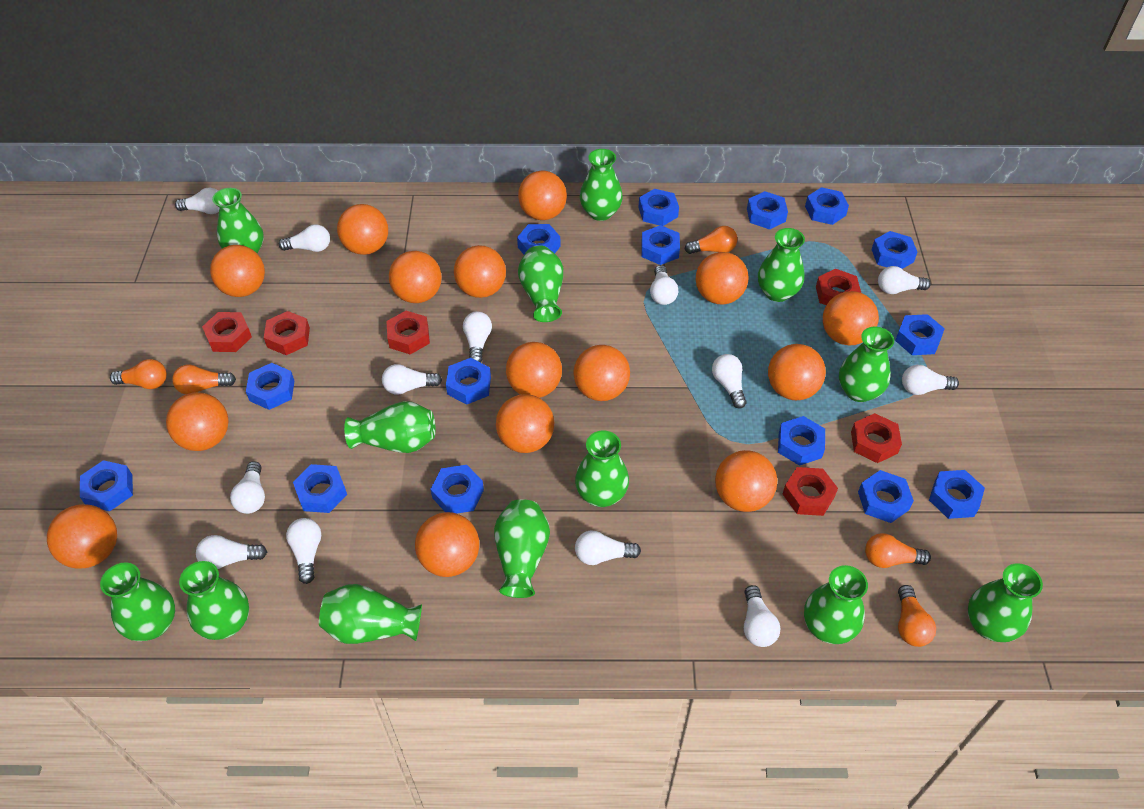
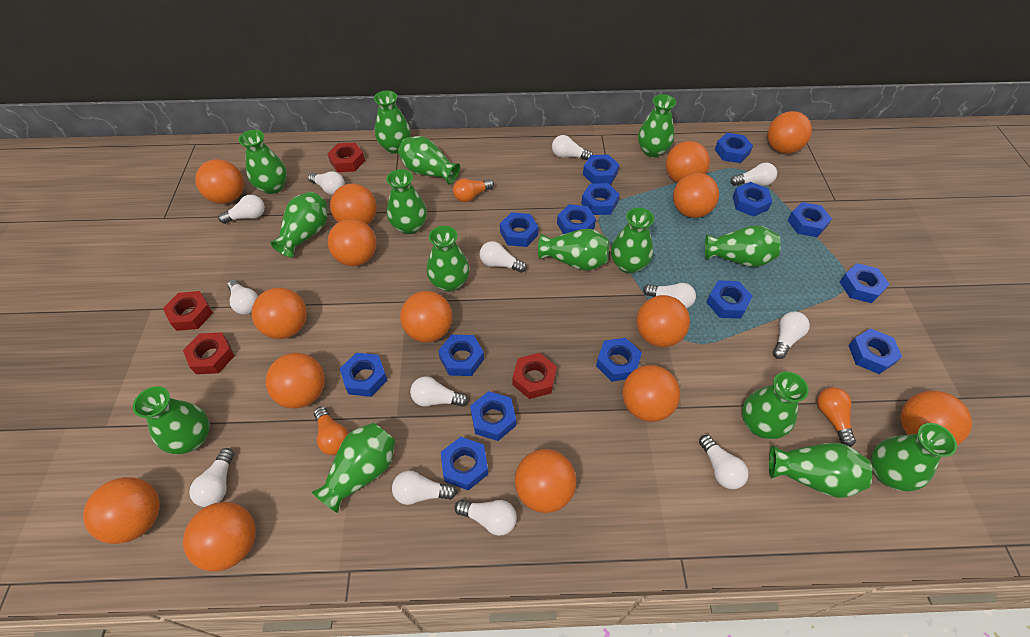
green vase: [100,562,175,641] [179,561,249,640] [212,188,264,254] [319,584,422,644] [344,401,436,453] [494,499,550,598] [518,245,563,322] [575,431,629,507] [580,149,623,221] [758,228,805,302] [804,565,868,644] [839,327,894,402] [968,563,1043,642] = 13 -> [133,386,209,454] [238,130,287,194] [270,192,327,258] [312,423,395,513] [374,91,411,153] [386,169,427,234] [398,136,460,185] [427,226,469,292] [538,229,609,271] [611,208,654,274] [638,94,676,158] [705,225,781,267] [742,372,809,439] [769,443,872,498] [871,423,957,492] = 15
orange light bulb: [110,359,167,389] [172,364,236,395] [685,226,738,254] [865,533,931,568] [898,585,936,647] = 5 -> [314,407,349,455] [453,178,494,202] [817,387,856,447] = 3
red nut: [202,312,252,352] [264,311,310,355] [386,311,430,354] [783,467,838,516] [816,269,861,305] [851,413,902,463] = 6 -> [163,291,213,331] [183,333,235,374] [327,143,365,172] [512,353,557,399] = 4

